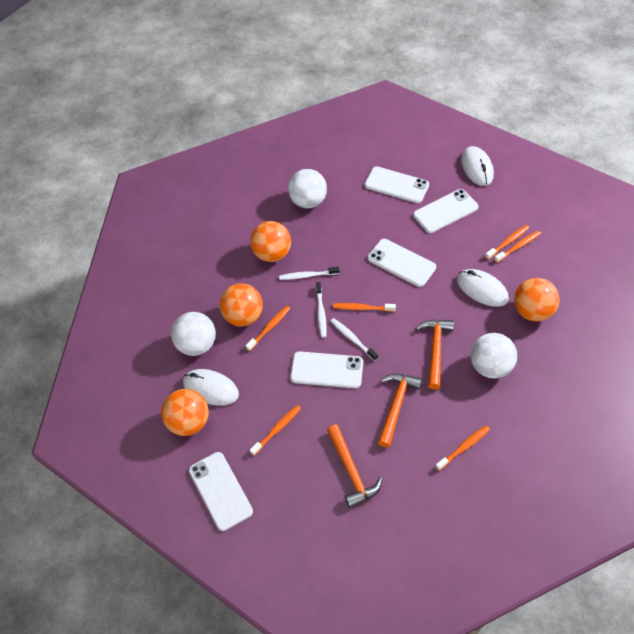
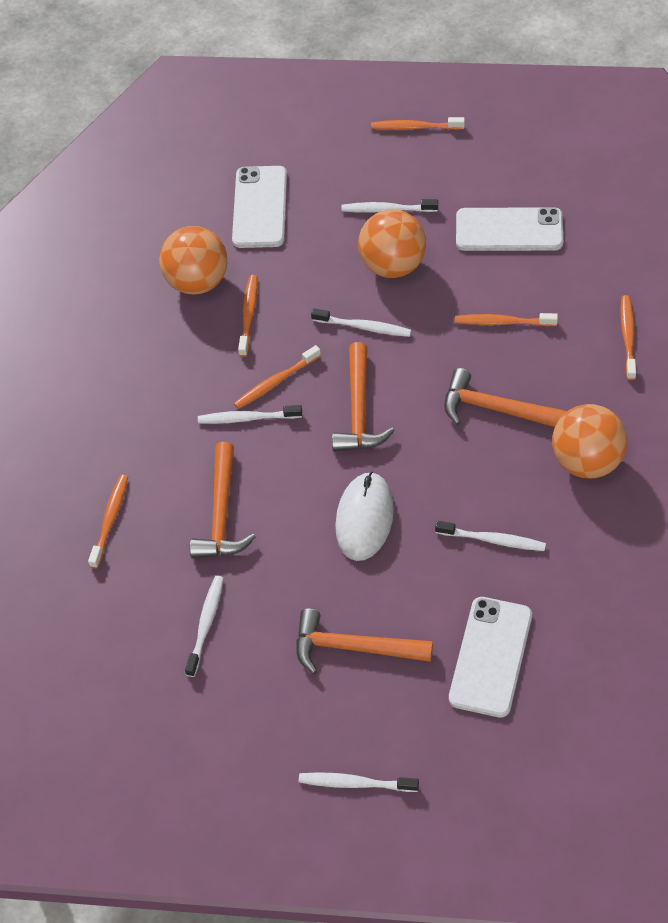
orange ball: [161,389,209,436] [219,284,263,327] [250,221,291,262] [514,278,560,322] = 4 -> [159,226,227,295] [358,209,426,278] [552,404,627,479] = 3
orange hammer: [327,425,382,508] [378,373,422,448] [415,320,454,389] = 3 -> [190,442,255,558] [296,609,433,674] [332,342,395,452] [444,368,567,427] = 4
white ball: [171,312,216,356] [288,169,327,208] [471,333,517,379] = 3 -> none = 0
white mouse: [183,369,239,406] [457,269,509,307] [461,146,494,186] = 3 -> [335,471,394,561] = 1
white phone: [189,452,253,531] [290,351,363,388] [365,166,429,203] [368,239,436,287] [413,189,479,233] = 5 -> [232,166,287,248] [449,597,532,718] [456,207,563,251] = 3
white toothbrush: [279,267,339,280] [316,282,327,338] [331,318,378,361] = 3 -> [185,576,224,677] [198,405,302,424] [299,772,419,792] [311,308,411,337] [341,199,438,213] [435,521,546,551] = 6

